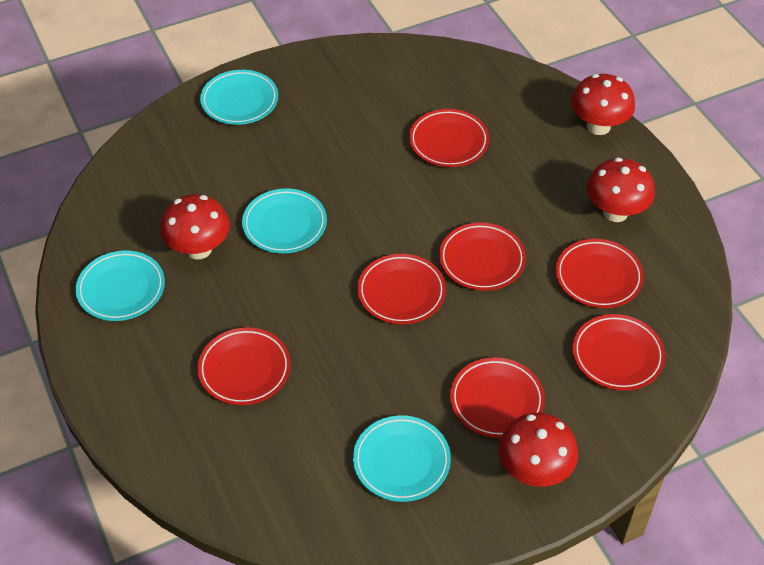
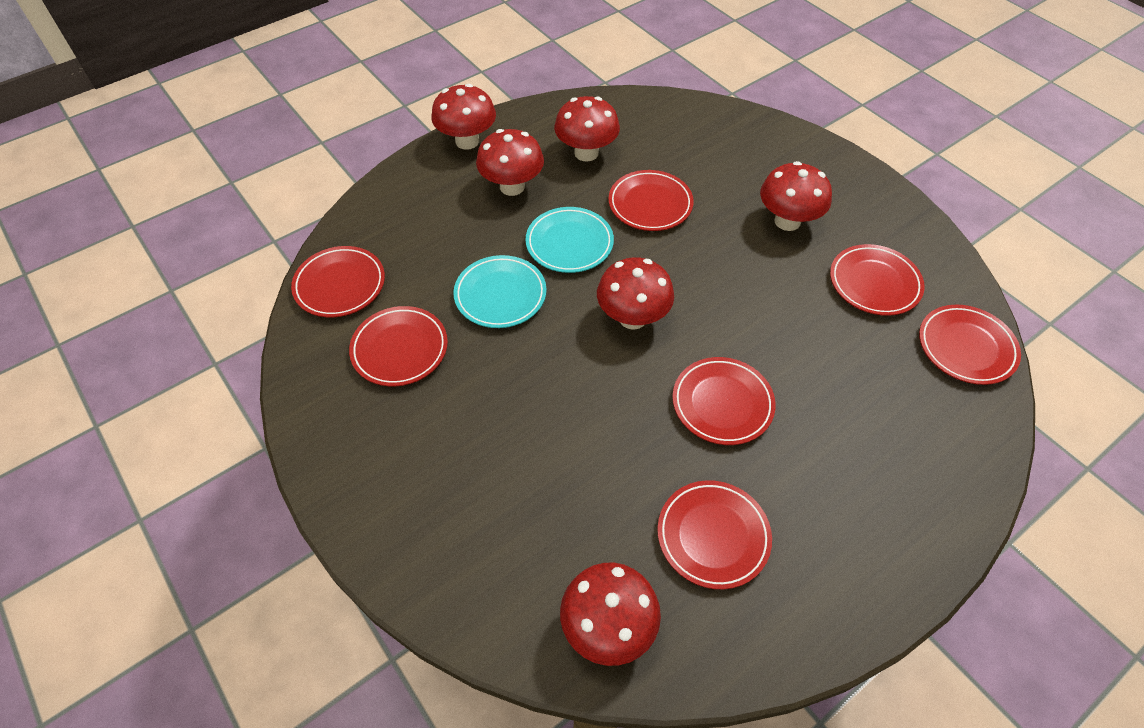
red mushroom: [160,194,230,259] [499,413,578,487] [571,74,635,135] [587,157,655,222] = 4 -> [431,84,496,150] [476,129,544,196] [554,96,620,162] [560,563,661,666] [597,257,674,330] [760,161,832,231] = 6
turquoise plate: [76,251,165,321] [200,70,278,125] [242,188,327,254] [353,415,451,502] = 4 -> [453,255,547,328] [525,207,614,273] = 2

